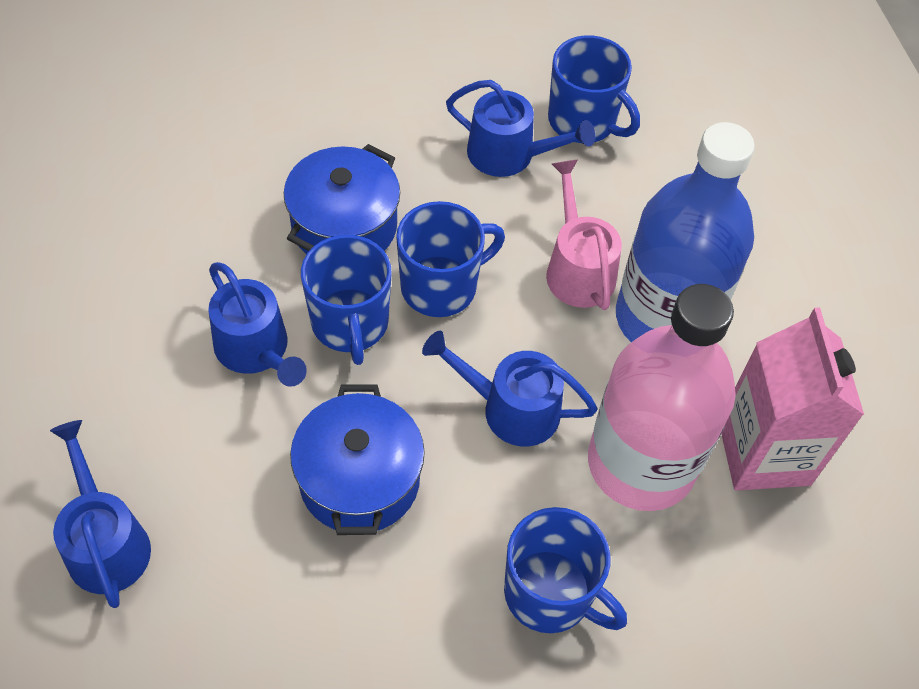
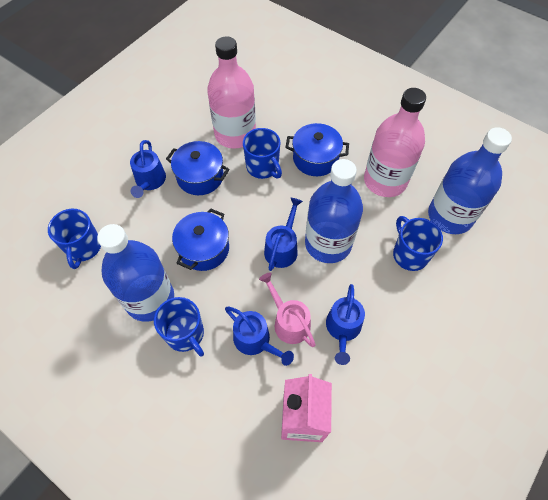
blue bottle: [616,122,755,342] = 1 -> [97,224,174,322] [305,159,363,263] [428,127,512,234] = 3
blue pot: [284,144,400,254] [290,384,425,535] = 2 -> [166,141,229,195] [172,208,229,271] [285,123,349,176] = 3
pink bottle: [588,284,736,511] = 1 -> [207,36,256,149] [364,88,426,197] = 2

